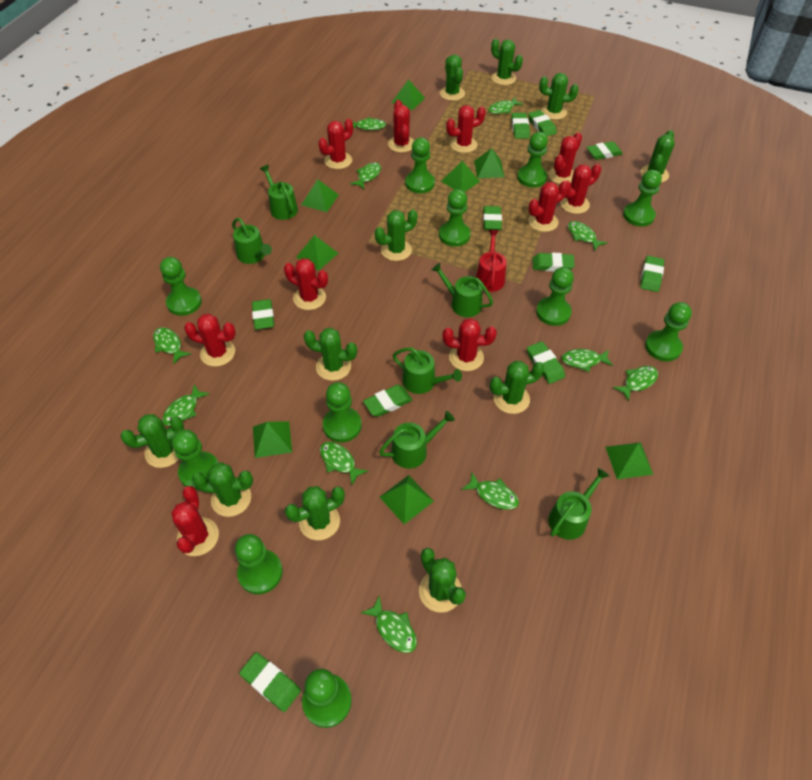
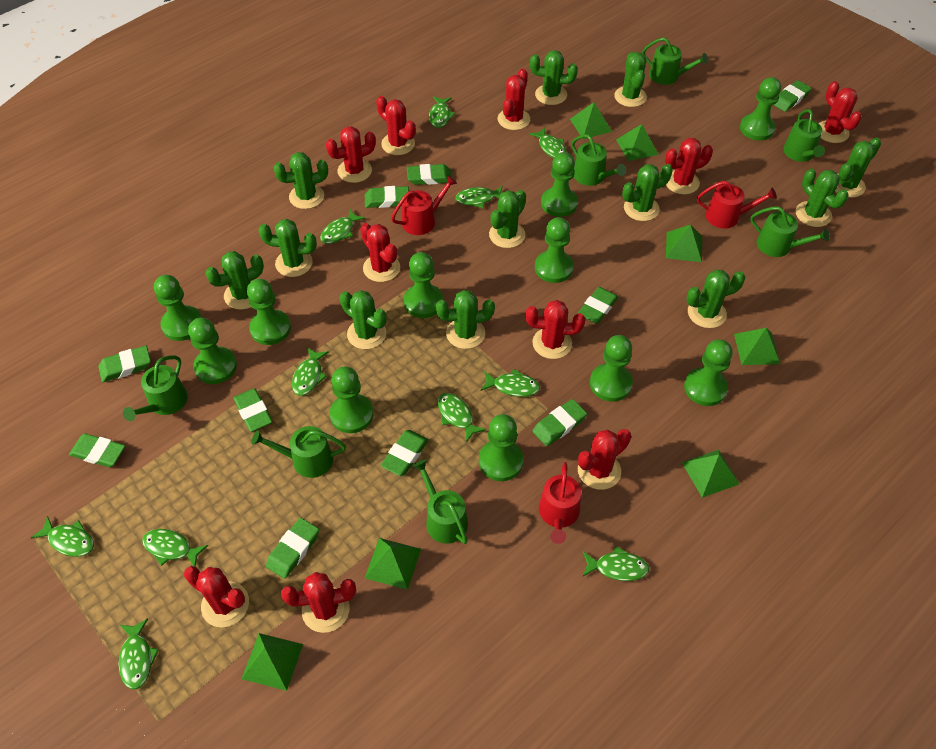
green cactus: [121,414,184,468] [192,462,253,517] [285,486,345,540] [304,328,357,381] [375,209,418,261] [419,548,466,613] [440,55,465,101] [490,361,544,414] [491,39,523,85] [539,73,579,120] [640,130,675,183] = 11 -> [205,251,264,310] [258,219,317,277] [274,152,328,209] [339,290,387,349] [436,290,495,349] [489,190,526,248] [530,50,578,105] [614,52,647,107] [622,164,673,221] [686,270,745,328] [796,169,849,227] [835,137,881,198] = 12
green pyramid: [253,421,292,458] [296,235,338,271] [301,179,339,212] [380,475,434,524] [391,79,425,110] [441,161,480,192] [474,148,505,178] [605,442,653,479] = 8 -> [242,633,303,691] [365,538,421,590] [570,102,612,139] [616,124,659,161] [666,225,702,262] [682,450,739,498] [734,328,780,365] = 7
green watering can: [232,218,272,264] [260,165,298,220] [379,411,455,469] [393,347,462,394] [432,263,493,317] [548,468,609,540] = 6 -> [123,355,188,421] [252,426,346,478] [413,459,468,544] [571,134,626,186] [642,37,708,85] [750,206,830,257] [783,109,825,162] = 7
red watering can: [476,230,507,292] = 1 -> [391,176,457,235] [539,462,581,544] [697,181,777,228] = 3

